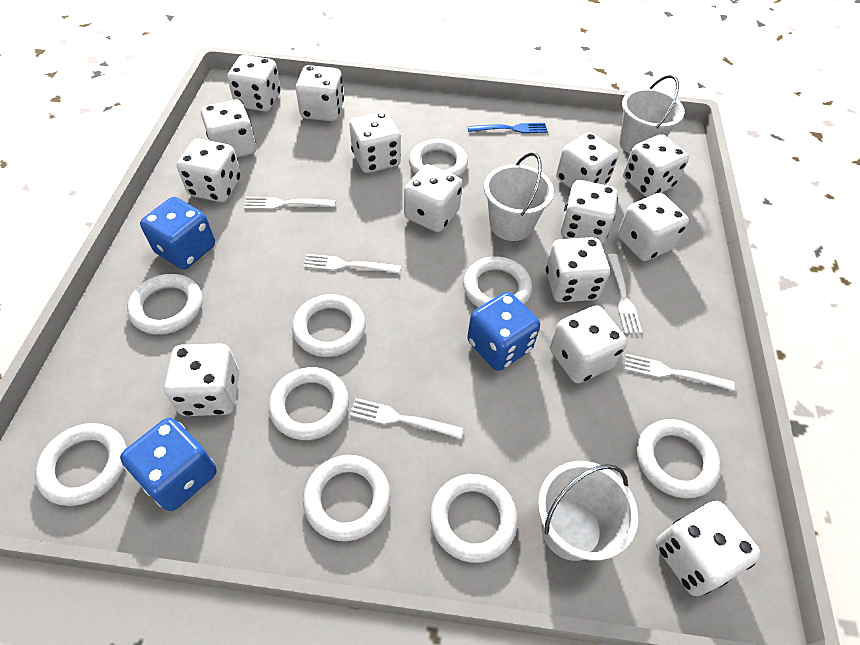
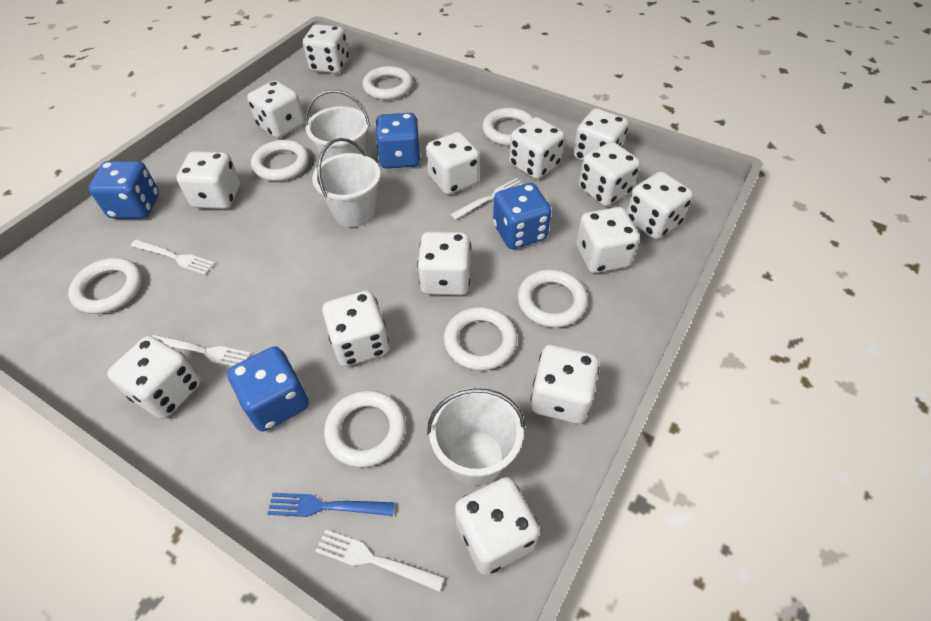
blue dice: [120,418,217,511] [140,197,215,269] [467,292,540,371] = 3 -> [88,161,159,219] [227,346,309,432] [375,113,421,169] [493,183,551,249] = 4
white fork: [244,197,335,209] [303,254,401,274] [350,398,463,439] [607,254,642,334] [624,354,735,391] = 5 -> [131,239,215,275] [152,335,251,366] [315,530,444,592] [450,178,523,220] = 4
white ring: [35,423,127,506] [127,274,202,335] [268,367,349,440] [292,294,366,357] [303,455,391,541] [409,139,468,177] [430,474,518,563] [463,256,532,308] [637,419,721,498] = 9 -> [68,258,142,314] [251,140,309,181] [324,390,406,467] [362,66,413,100] [444,307,517,371] [482,108,533,146] [517,269,588,328] = 7

